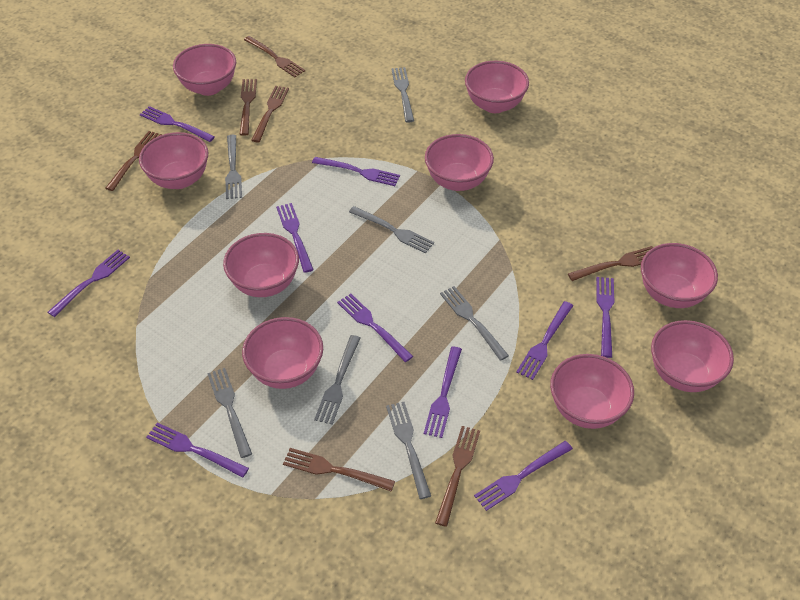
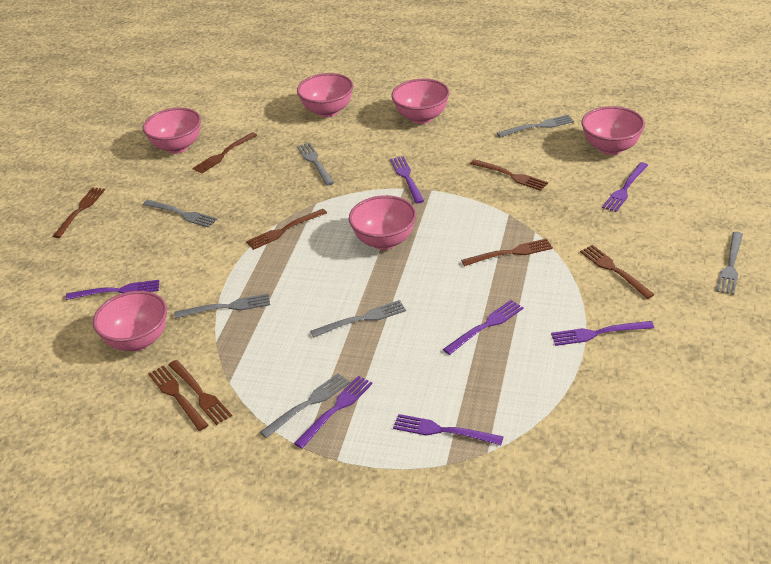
brown fork: [105,131,162,191] [239,79,257,136] [244,36,305,77] [251,86,289,142] [283,448,395,491] [435,426,480,527] [568,246,653,281] = 7 -> [53,187,105,238] [148,365,208,431] [168,360,232,425] [192,132,257,174] [246,209,327,250] [461,238,553,266] [470,159,548,191] [580,245,655,299] = 8
pink bowl: [139,132,208,189] [173,44,236,96] [223,233,299,297] [242,317,323,389] [425,134,494,191] [465,61,529,113] [550,354,634,429] [641,243,718,308] [651,320,734,392] = 9 -> [93,291,167,351] [143,108,201,154] [297,73,353,117] [349,195,416,250] [391,79,450,124] [582,106,645,155] = 6
purple fork: [48,250,130,317] [140,106,215,142] [146,423,249,478] [276,203,314,273] [312,157,400,186] [337,293,413,362] [424,347,462,438] [474,441,573,511] [516,301,573,380] [596,277,614,358] = 10 -> [66,280,159,300] [294,376,373,449] [390,156,424,204] [393,414,504,445] [443,300,524,355] [551,321,654,346] [602,162,648,212] = 7

